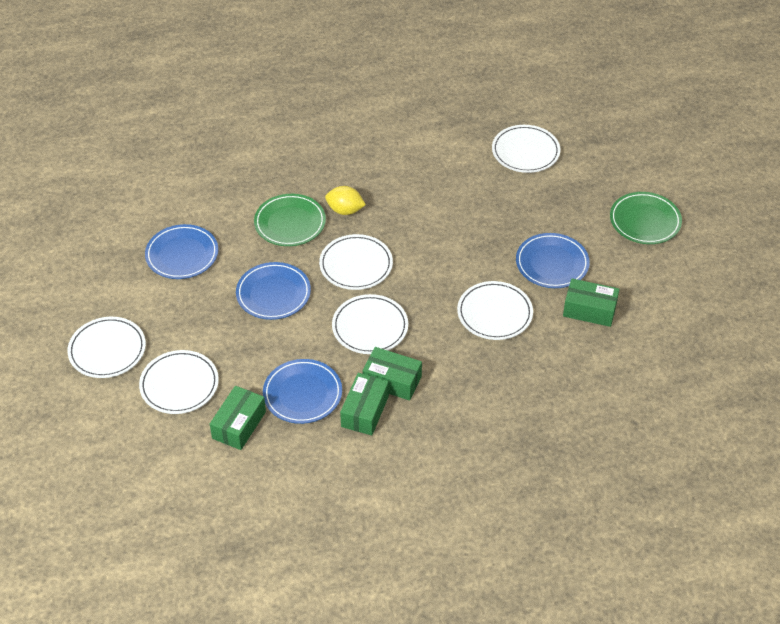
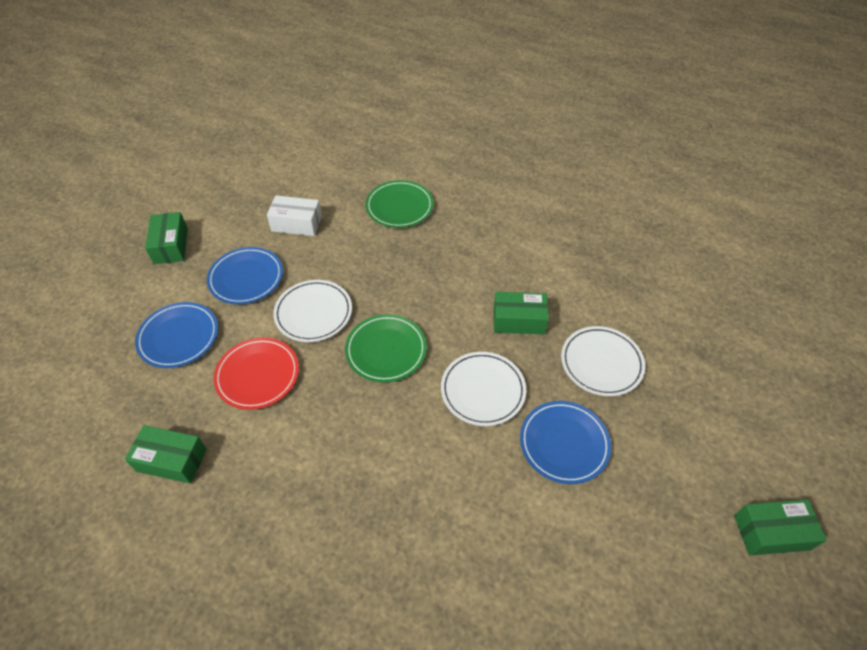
blue plate: [145,224,218,279] [236,262,311,320] [263,359,342,424] [516,233,590,288] = 4 -> [135,302,218,368] [207,247,283,304] [520,401,611,484] = 3
red plate: none = 0 -> [214,338,299,410] = 1
white box: none = 0 -> [267,195,322,236] = 1
white plate: [67,317,146,378] [139,350,219,414] [319,234,393,290] [332,294,408,354] [457,281,533,340] [492,125,560,173] = 6 -> [273,280,352,342] [441,352,526,426] [561,326,645,396] = 3
yellow lemon: [325,186,366,215] = 1 -> none = 0

